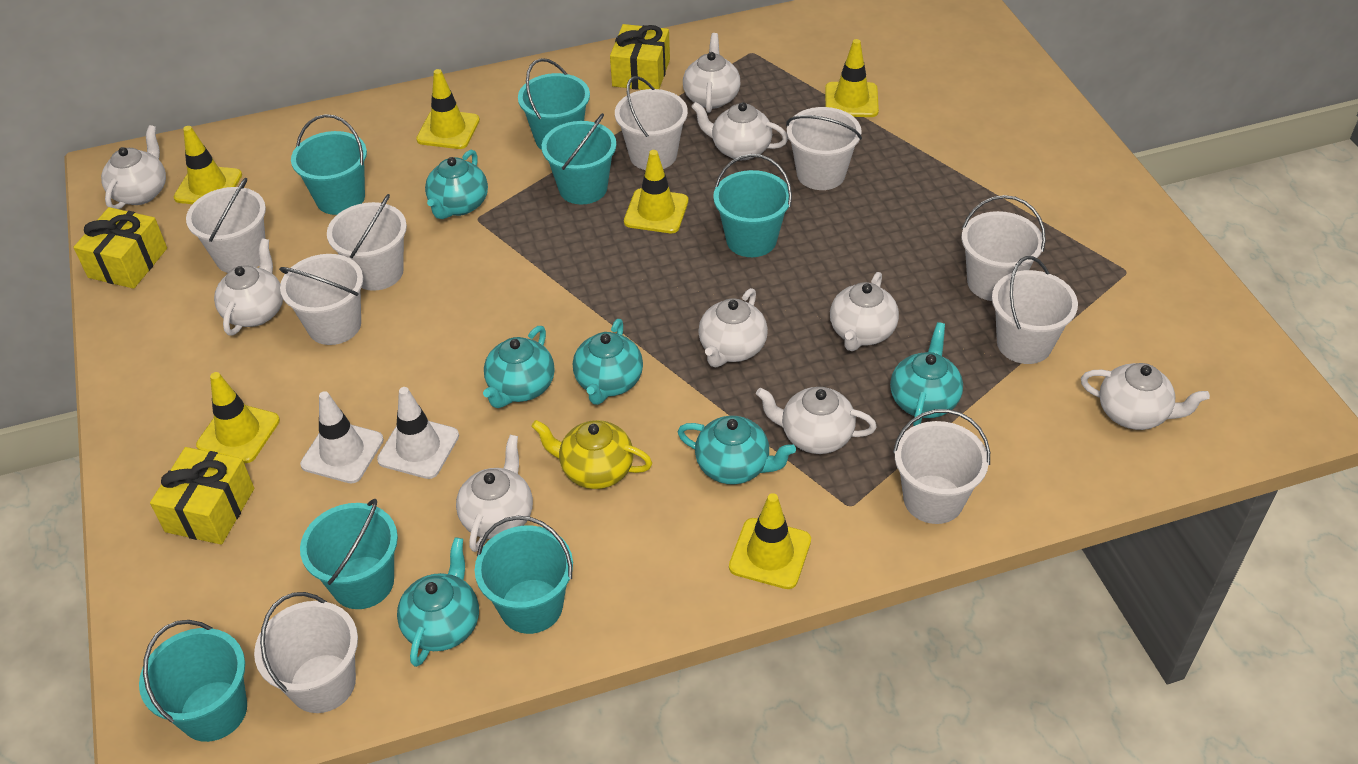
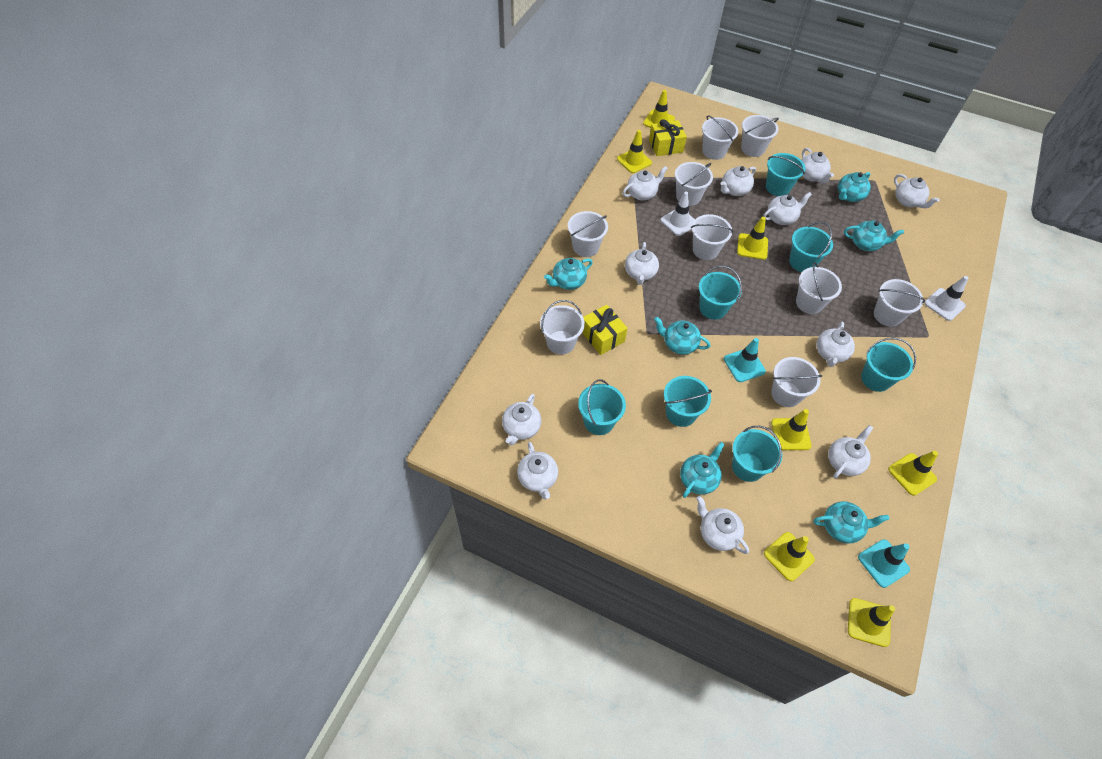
turquoise traffic cone: none = 0 -> [724,338,766,382] [858,539,910,588] = 2
white teapot: [101,125,166,209] [214,239,283,335] [456,435,533,552] [683,33,741,113] [691,102,788,160] [698,288,768,367] [756,387,877,454] [830,272,899,351] [1081,363,1210,430] = 9 -> [502,394,541,445] [517,442,558,499] [623,166,668,200] [625,242,659,285] [696,496,749,554] [721,166,756,196] [763,192,812,225] [801,148,834,183] [816,322,855,367] [828,425,873,479] [894,174,940,208] = 11
yellow gift: [73,207,167,289] [150,447,254,545] [610,24,670,90] = 3 -> [582,305,627,355] [649,119,687,156] = 2
yellow teapot: [531,420,652,489] = 1 -> none = 0
yellow traffic cone: [174,126,242,204] [196,372,280,463] [416,69,480,149] [624,150,688,233] [729,493,811,589] [825,39,879,117] = 6 -> [617,130,652,173] [643,90,675,128] [737,217,768,260] [764,532,815,581] [771,409,811,450] [848,598,895,647] [888,451,938,496] = 7

